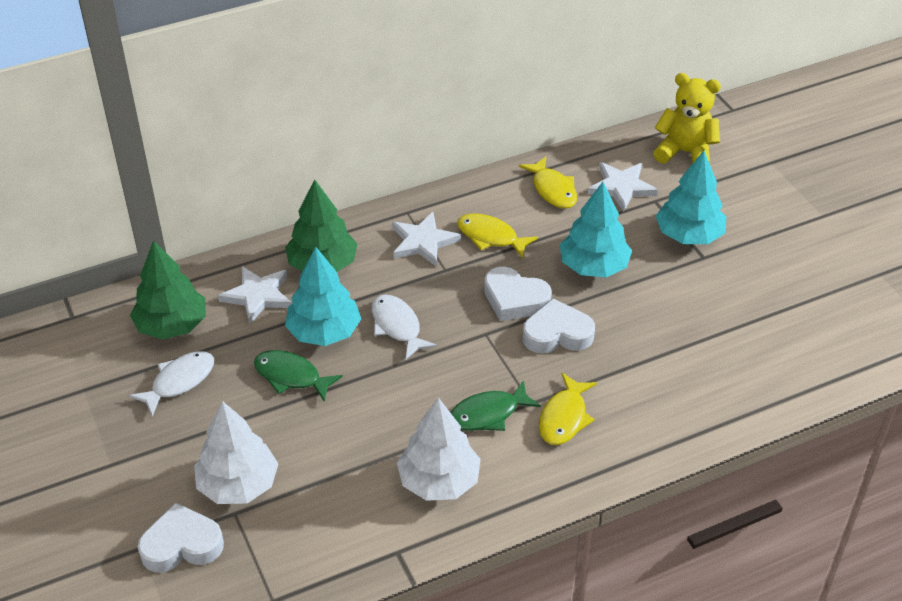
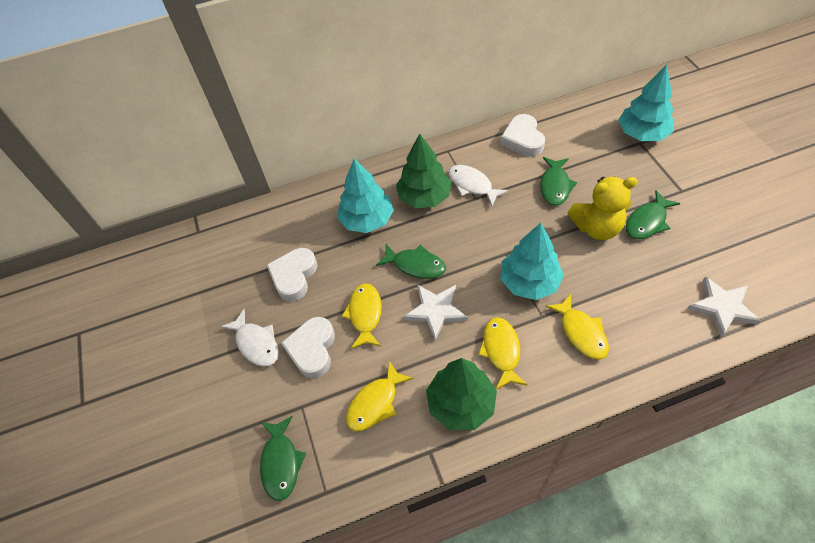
green fish: [254,350,343,402] [450,380,541,431] = 2 -> [260,416,306,501] [376,244,446,279] [540,157,577,206] [626,190,680,239] = 4
white star: [218,266,292,324] [392,212,461,267] [588,162,658,212] = 3 -> [403,285,468,341] [687,277,761,337] = 2
white tree: [194,401,279,504] [397,397,481,501] = 2 -> none = 0
yellow fish: [457,214,538,259] [519,157,577,209] [539,373,597,445] = 3 -> [342,283,382,349] [346,361,414,431] [478,317,527,389] [545,294,609,360] = 4

